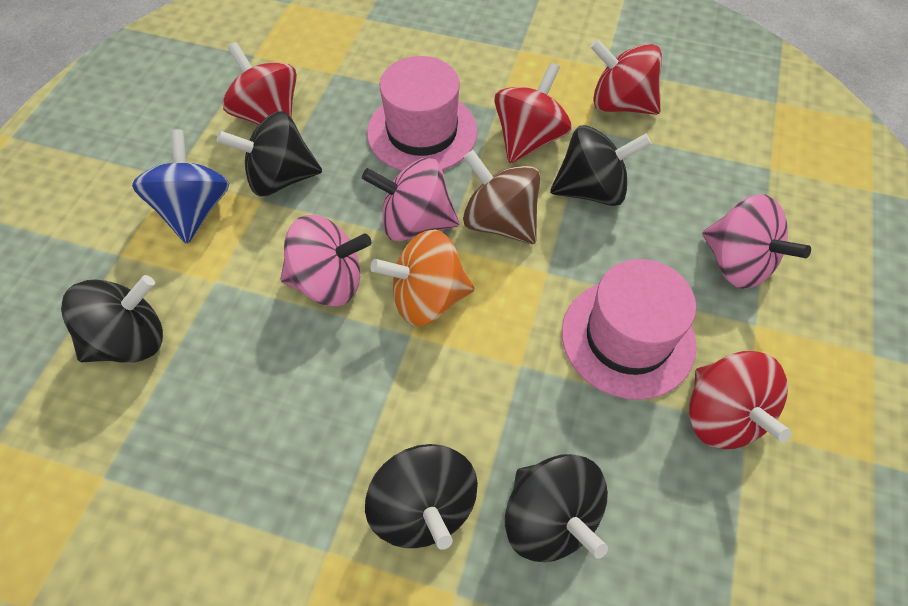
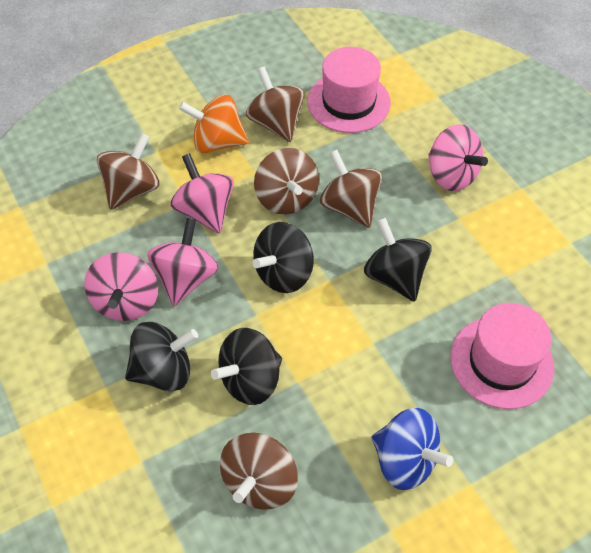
black spinning top: [61,275,163,363] [217,111,322,197] [365,444,478,550] [505,454,608,562] [550,125,652,206] = 5 -> [125,322,198,392] [211,328,282,405] [253,222,314,293] [364,218,432,302] = 4
brown spinning top: [463,150,540,244] = 1 -> [97,133,159,210] [220,433,298,510] [246,67,305,142] [254,148,319,214] [320,150,382,228] = 5
pink spinning top: [280,215,371,306] [362,157,459,241] [702,194,811,289] = 3 -> [84,252,158,321] [147,218,219,306] [171,153,234,234] [428,124,488,191] = 4
red spinning top: [222,42,297,125] [494,63,572,163] [590,39,662,115] [689,351,792,449] = 4 -> none = 0

